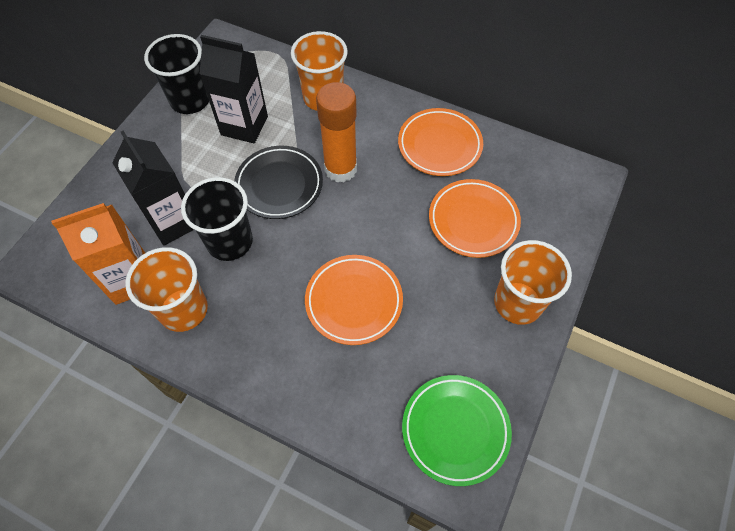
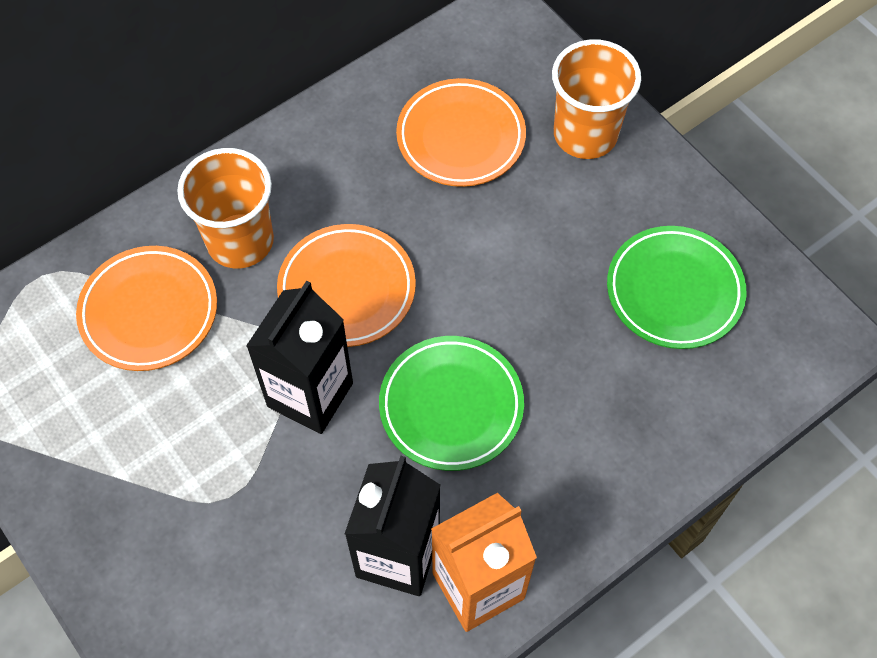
black cup: [144,34,209,114] [181,177,253,261] = 2 -> none = 0
black plate: [234,146,323,219] = 1 -> none = 0
green plate: [402,375,512,486] = 1 -> [379,336,524,471] [607,226,746,349] = 2
orange cup: [125,247,208,332] [291,31,348,111] [494,240,572,325] = 3 -> [177,148,274,269] [552,39,641,159] = 2
orange glue stick: [316,82,357,183] = 1 -> none = 0

